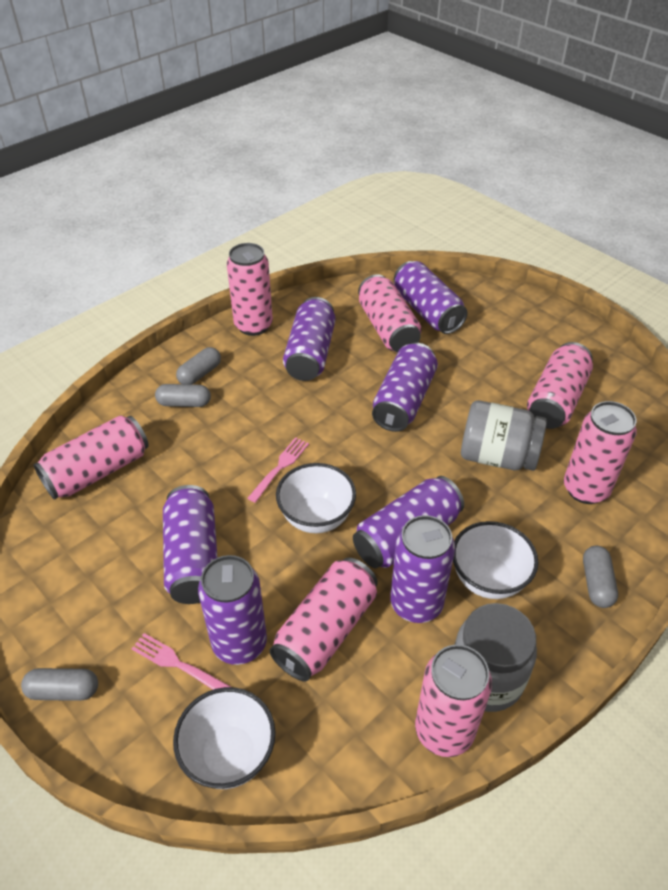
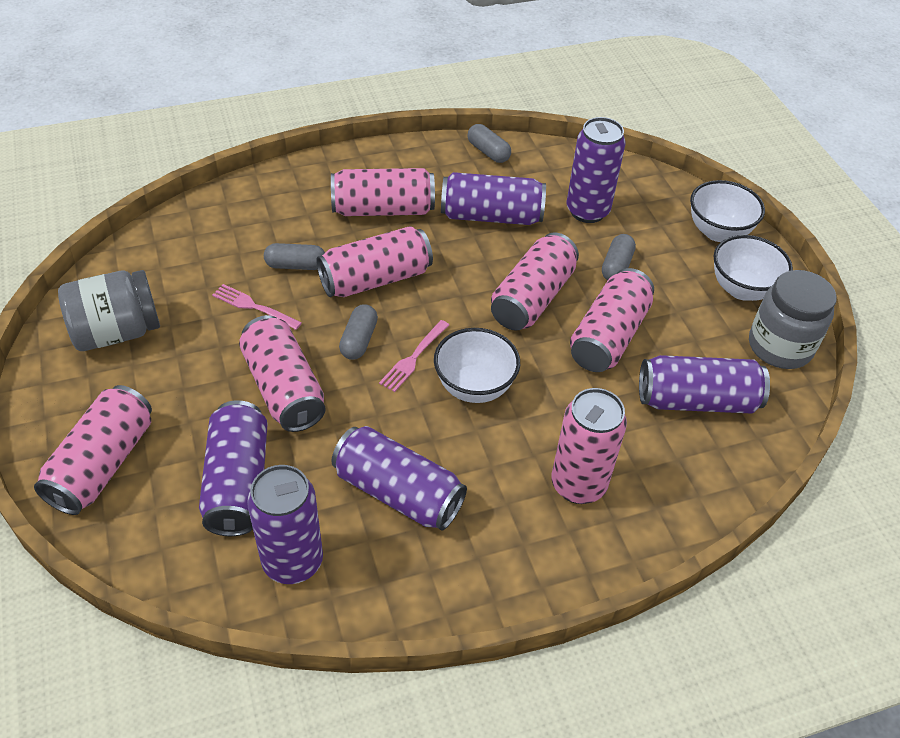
purple can: [163,485,218,604] [198,555,267,665] [283,297,335,381] [353,476,464,568] [372,343,438,432] [390,515,455,623] [394,261,468,334] = 7 -> [199,400,268,536] [247,465,323,584] [332,426,467,531] [441,172,546,225] [567,117,626,223] [639,355,770,414] = 6

